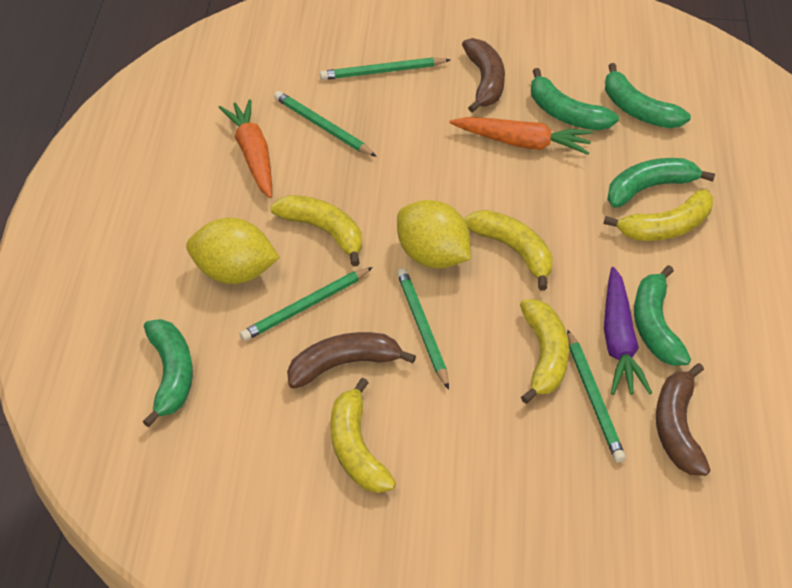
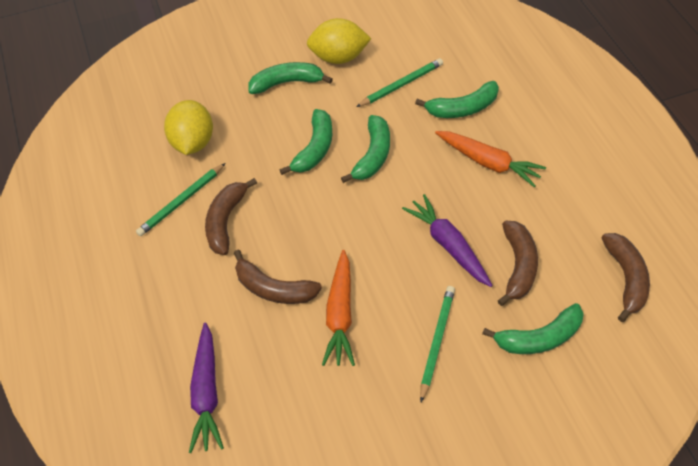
brown banana: [287,332,416,388] [462,38,505,113] [656,363,710,476] = 3 -> [205,178,257,255] [234,250,322,304] [498,221,538,306] [602,233,650,322] = 4
green pencil: [240,267,373,341] [274,91,377,157] [320,57,450,80] [397,268,449,390] [567,329,626,463] = 5 -> [136,163,225,236] [356,58,443,107] [420,286,455,402] = 3
purple carrot: [604,267,652,395] = 1 -> [189,323,224,453] [402,194,493,287] = 2
yellow banana: [270,195,362,266] [330,378,396,493] [463,210,553,291] [520,299,569,404] [604,189,713,241] = 5 -> none = 0

